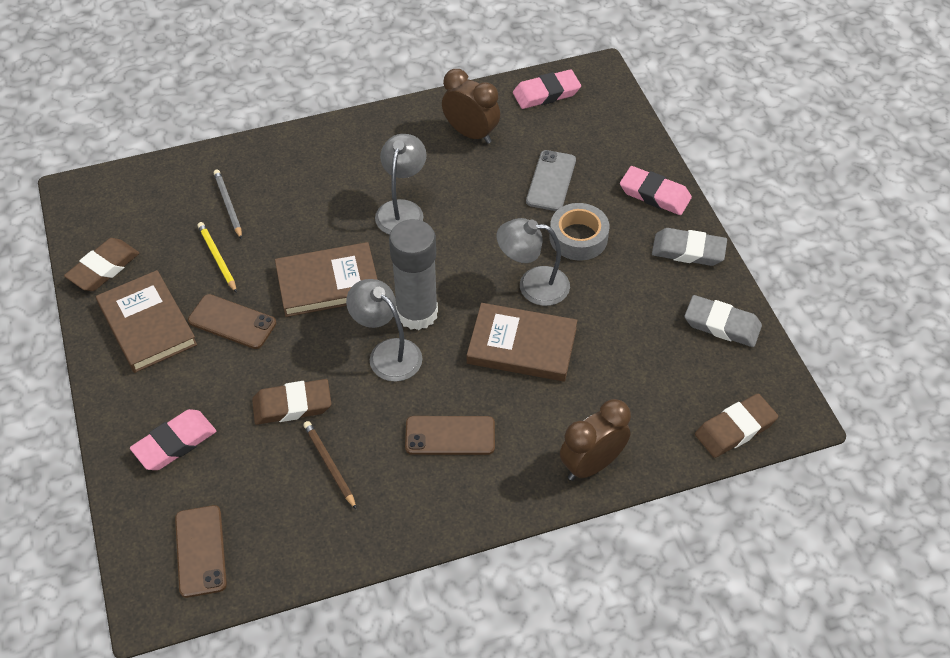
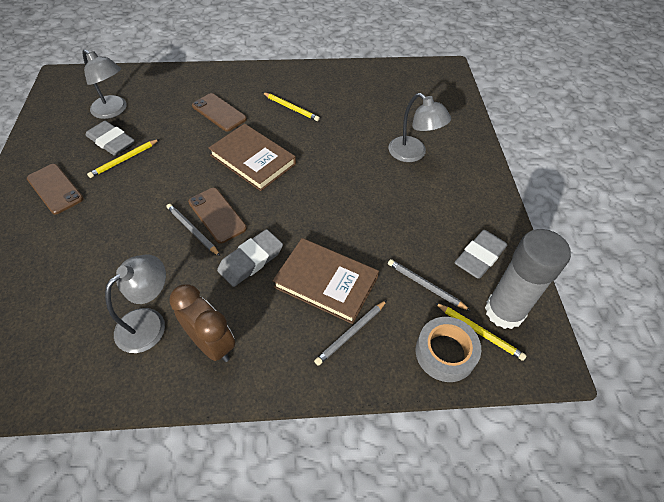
brown book: [96,270,197,373] [275,242,378,317] [467,303,578,382] = 3 -> [209,124,296,191] [273,238,379,324] = 2
brown clock: [442,69,500,144] [560,399,631,481] = 2 -> [169,284,235,362] = 1
brown eraser: [64,238,140,291] [252,379,331,425] [695,394,778,458] = 3 -> none = 0
brown pencil: [303,421,357,510] = 1 -> none = 0
grey eraser: [652,228,727,266] [684,295,762,347] = 2 -> [86,121,135,156] [217,229,283,287] [455,230,508,279] = 3
grey pencil: [214,170,242,239] = 1 -> [166,204,220,256] [314,300,387,366] [388,259,471,311] = 3
grey phone: [526,150,576,211] = 1 -> none = 0
pink eraser: [130,409,216,470] [513,69,581,109] [620,166,692,215] = 3 -> none = 0
yellow pencil: [198,222,237,293] = 1 -> [87,139,160,178] [262,92,320,121] [435,303,526,361] = 3

